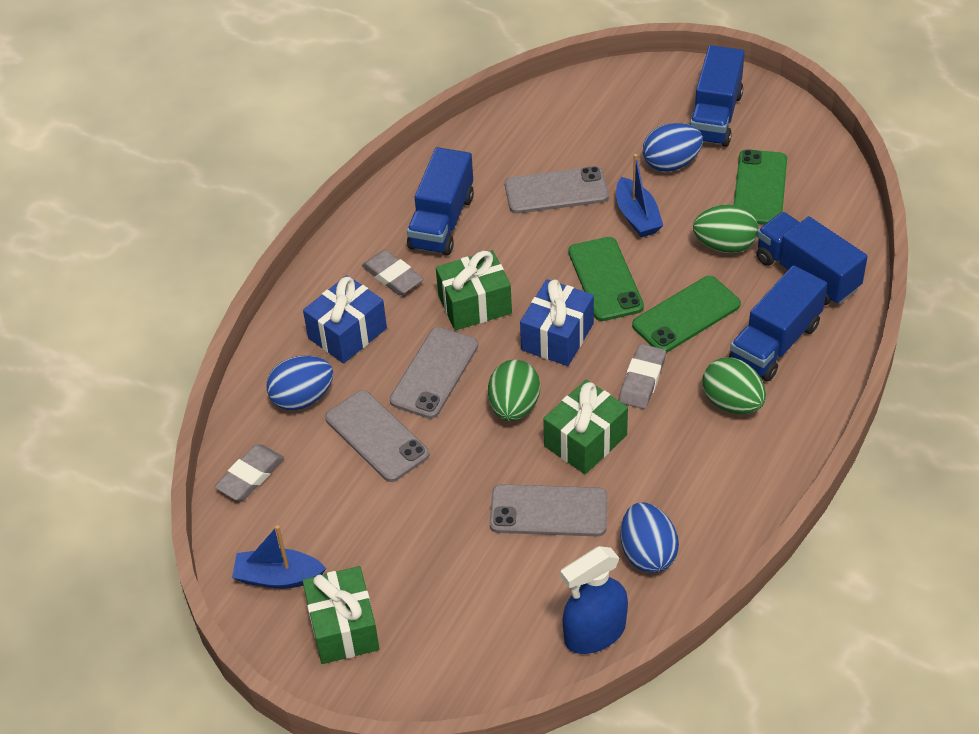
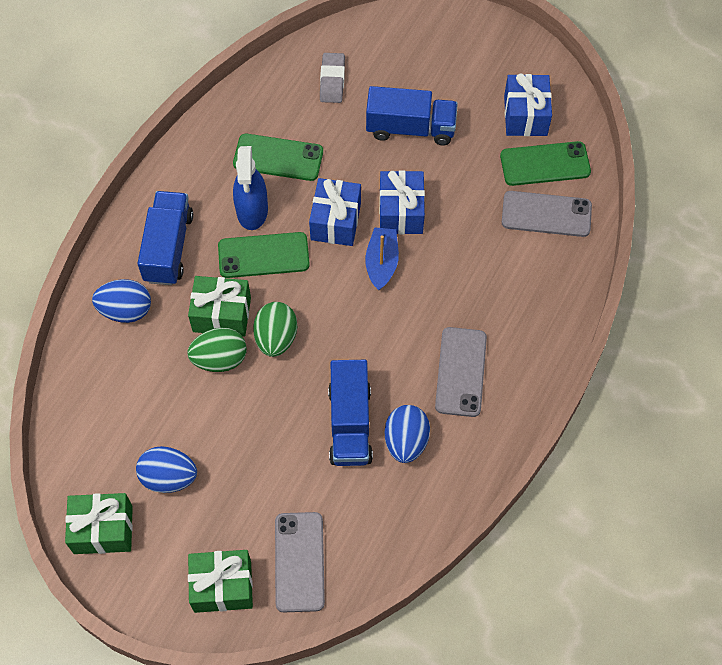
blue boat: [232,525,326,589] [616,154,663,237] = 2 -> [365,227,399,290] = 1
blue gift: [303,275,387,363] [520,279,594,366] = 2 -> [309,178,361,246] [379,170,425,234] [504,73,552,136] = 3
blue truck: [407,147,474,256] [689,45,745,147] [729,265,827,381] [757,212,868,305] = 4 -> [137,191,193,285] [328,360,373,466] [366,86,458,146] = 3
green egg: [488,360,540,421] [693,204,758,253] [703,357,766,414] = 3 -> [188,328,247,372] [253,302,297,357] = 2
grey eraser: [214,444,284,501] [362,250,424,295] [619,344,666,409] = 3 -> [320,53,345,103] = 1
grey phone: [325,390,429,482] [390,327,478,419] [489,484,608,536] [505,166,609,214] = 4 -> [275,512,325,612] [435,327,487,417] [502,191,592,237] = 3

